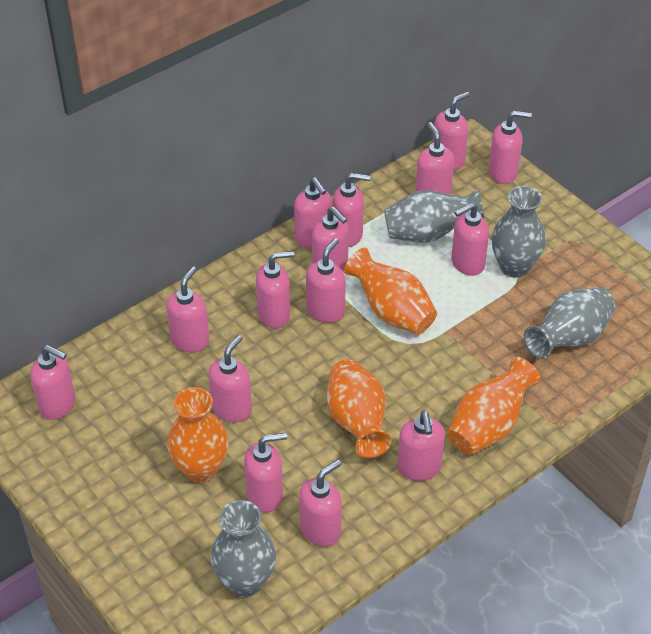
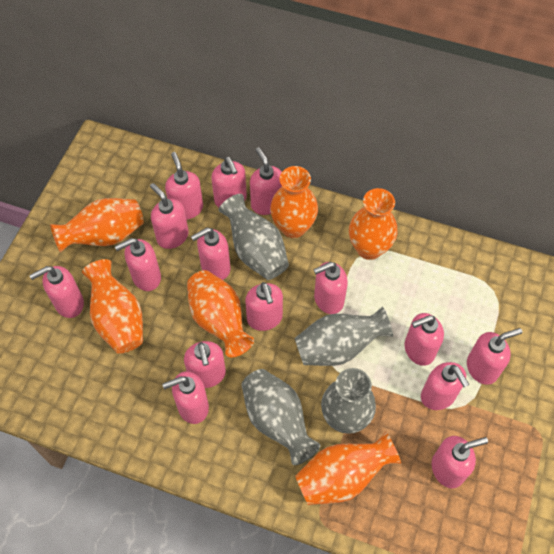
orange vase: [167,387,228,483] [327,359,392,458] [344,247,437,335] [447,357,541,455] = 4 -> [50,198,144,253] [82,259,143,354] [187,270,254,357] [270,166,318,238] [295,432,401,505] [349,188,397,260] = 6

